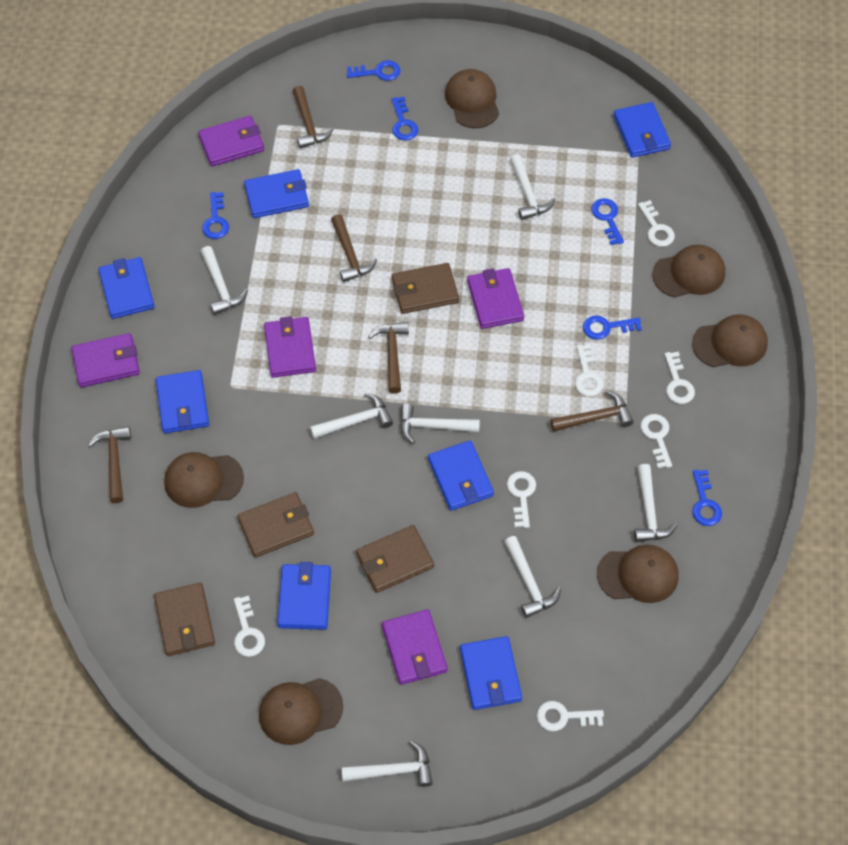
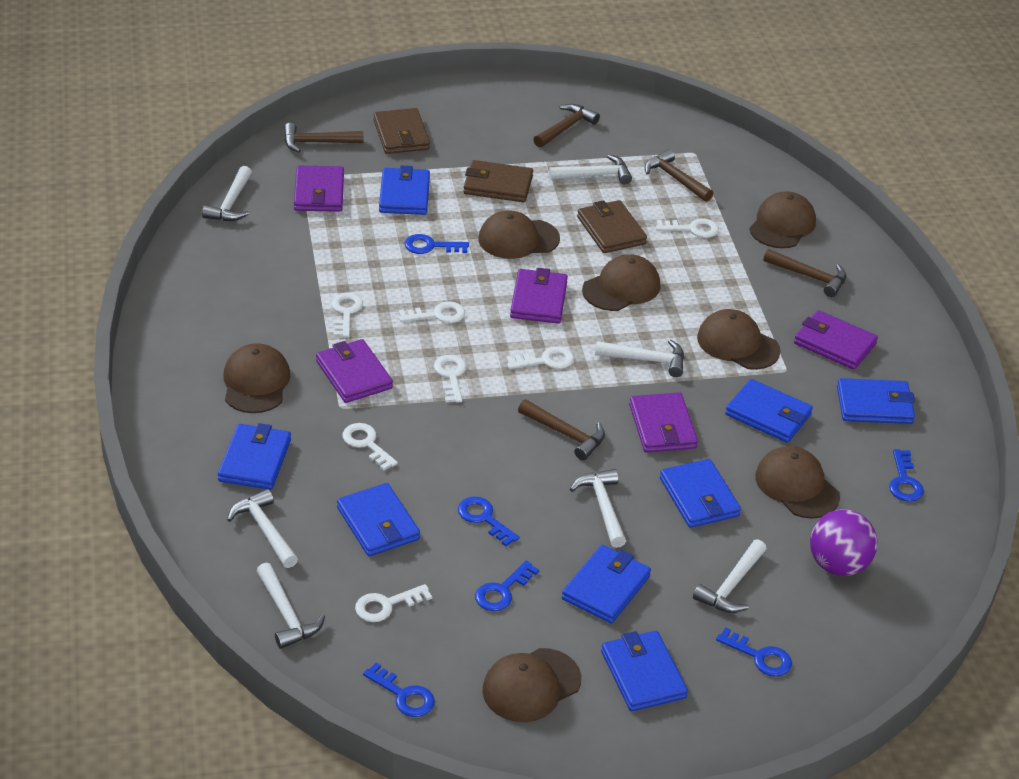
blue wallet: [98,257,155,319] [156,370,209,434] [244,169,309,218] [277,562,331,630] [428,441,494,511] [460,636,522,710] [613,102,671,158] = 7 -> [218,423,291,490] [337,483,420,556] [379,166,430,215] [562,545,651,624] [601,631,688,711] [660,459,741,528] [725,379,813,443] [837,378,915,424] = 8
brown cap: [164,452,244,508] [259,678,343,745] [445,69,499,128] [597,545,679,603] [652,245,725,297] [692,314,768,367] = 6 -> [223,343,290,413] [478,211,560,259] [483,648,581,722] [582,254,660,311] [697,309,781,370] [749,191,816,248] [755,446,840,519] = 7
brown wallet: [154,583,215,656] [237,492,314,557] [356,525,434,593] [392,263,459,314] = 4 -> [373,108,430,154] [463,160,533,202] [577,200,647,253] = 3
purple ball: none = 0 -> [810,509,878,576] = 1

